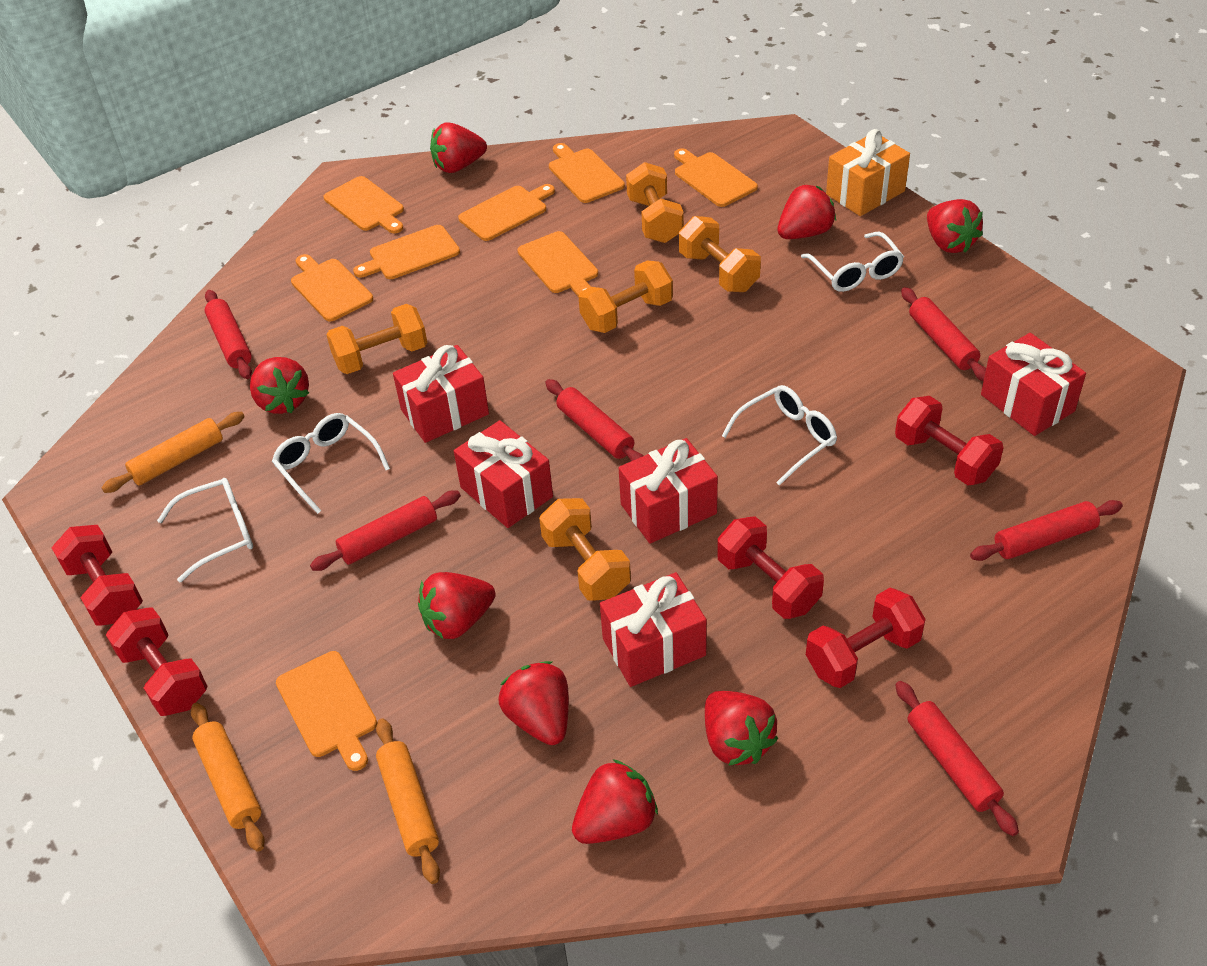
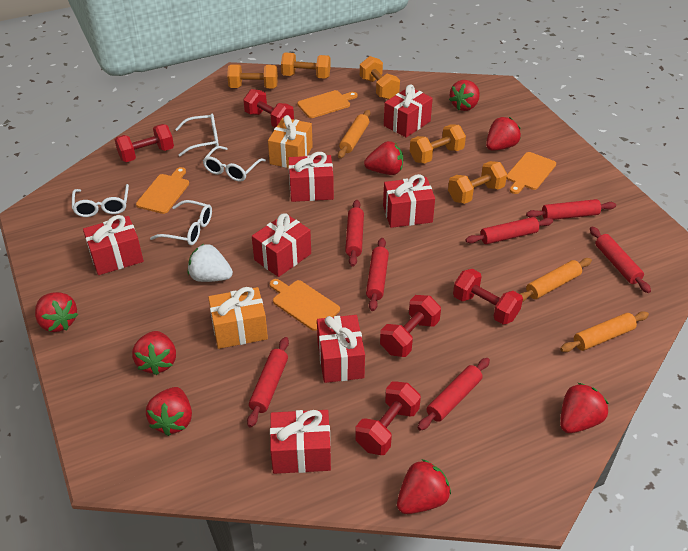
orange cutting board: [276,651,377,771] [291,254,373,322] [324,176,404,233] [353,225,460,279] [458,184,555,241] [518,231,598,297] [549,143,625,203] [674,148,758,207] = 8 -> [136,167,189,214] [270,279,340,331] [297,90,358,118] [507,152,556,194] = 4
orange gift: [826,129,910,216] = 1 -> [208,287,268,349] [268,115,313,168] = 2
red gift: [393,345,489,443] [454,420,553,528] [600,572,707,687] [619,438,718,544] [981,333,1086,436] = 5 -> [83,215,144,275] [252,213,311,277] [270,410,331,474] [288,152,334,202] [317,315,365,383] [383,174,435,228] [384,84,433,138] = 7
red rolling pin: [204,290,252,379] [310,491,461,571] [545,379,643,461] [895,681,1019,836] [901,287,986,381] [970,500,1123,561] = 6 -> [247,337,289,427] [345,200,364,267] [366,238,389,311] [418,358,490,431] [465,217,553,244] [526,199,616,220] [590,226,651,293] = 7
white strawberry: none = 0 -> [188,244,233,282] = 1

